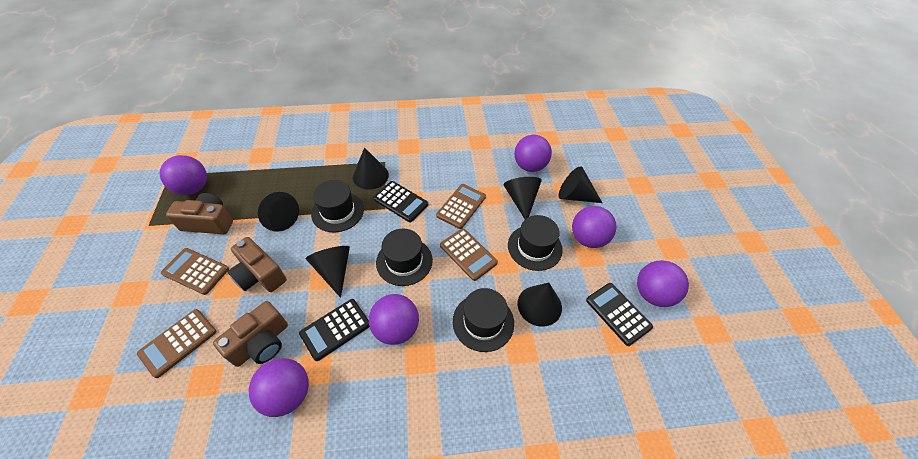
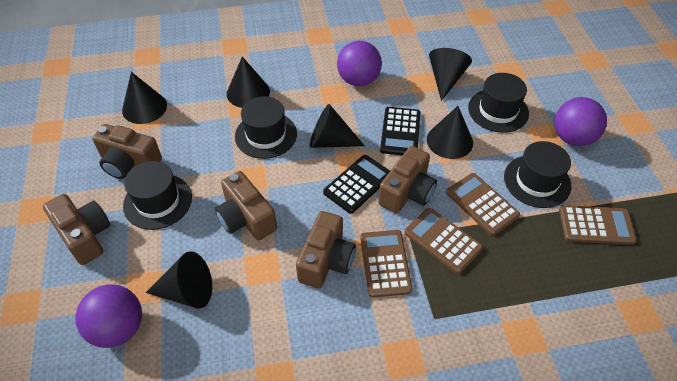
black calculator: [299,299,370,361] [373,181,428,222] [586,283,653,346] = 3 -> [323,155,390,214] [380,107,421,155] = 2
brown camera: [166,193,233,234] [213,301,288,367] [228,237,287,292] = 3 -> [43,194,111,265] [92,124,162,179] [215,171,277,240] [296,211,356,288] [378,146,437,214] = 5
purple ball: [160,155,207,195] [249,358,309,417] [369,294,419,345] [514,135,552,172] [572,206,616,248] [637,260,689,307] = 6 -> [75,284,142,348] [337,41,382,86] [554,97,607,146] = 3

